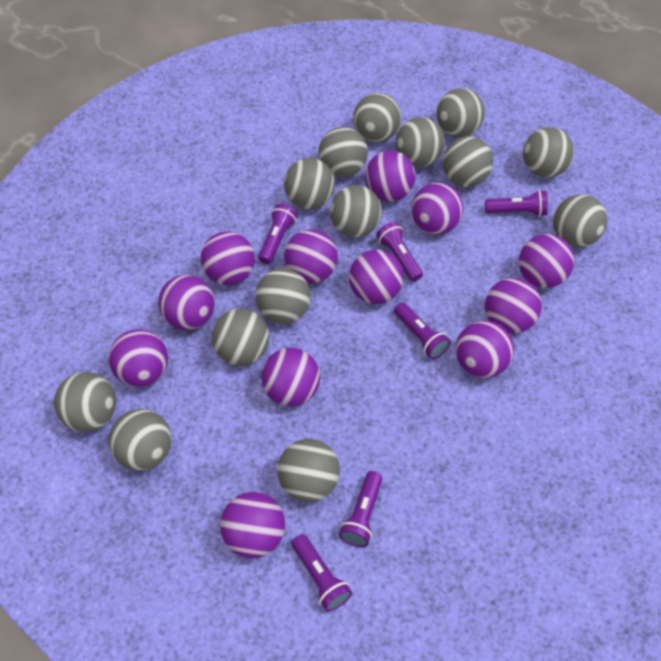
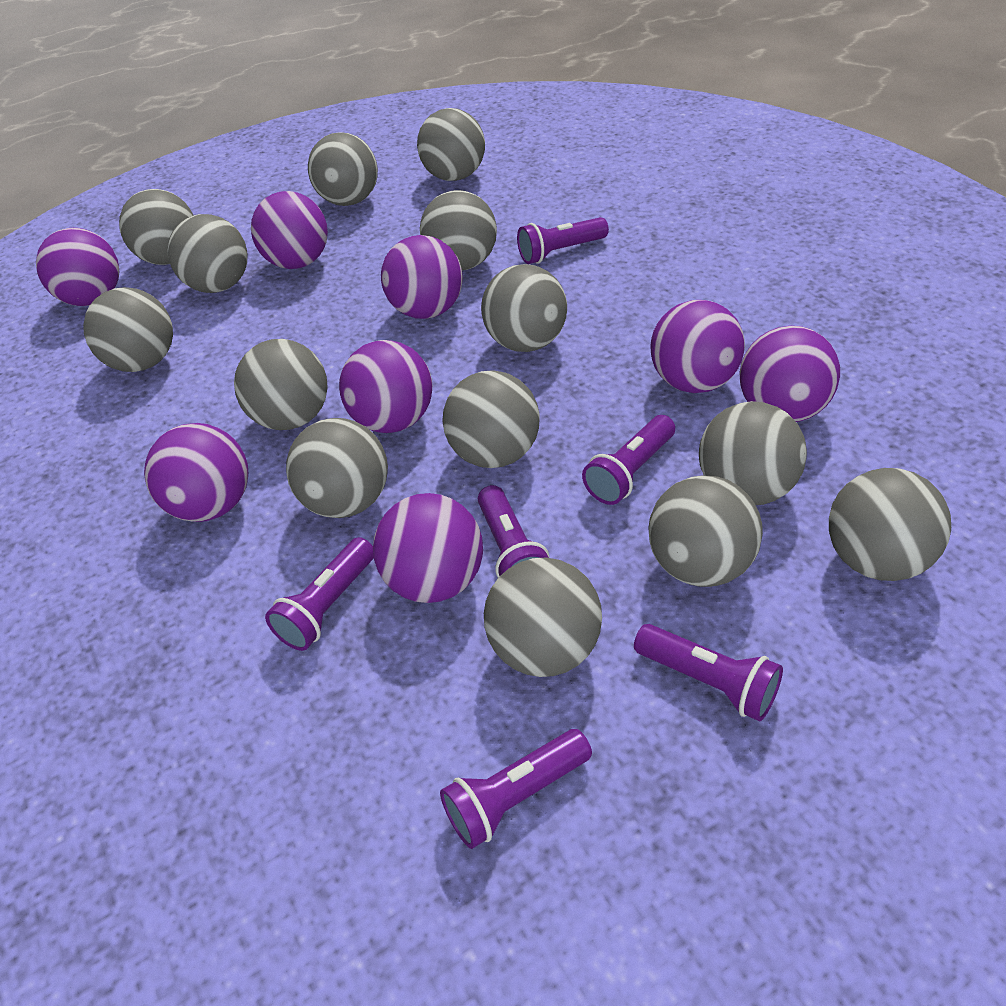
purple ball: [109,329,168,387] [158,275,215,330] [201,231,255,285] [220,492,285,558] [261,348,320,406] [284,229,338,283] [349,250,404,304] [365,151,415,202] [411,183,463,235] [456,321,514,378] [485,278,542,333] [519,234,574,288] = 12 -> [36,228,119,306] [144,423,248,522] [251,191,328,269] [339,340,432,433] [373,493,483,603] [381,235,463,319] [650,300,745,393] [739,326,840,422] = 8

